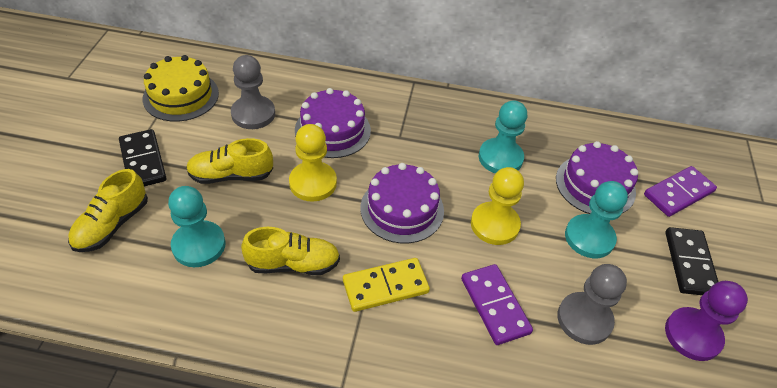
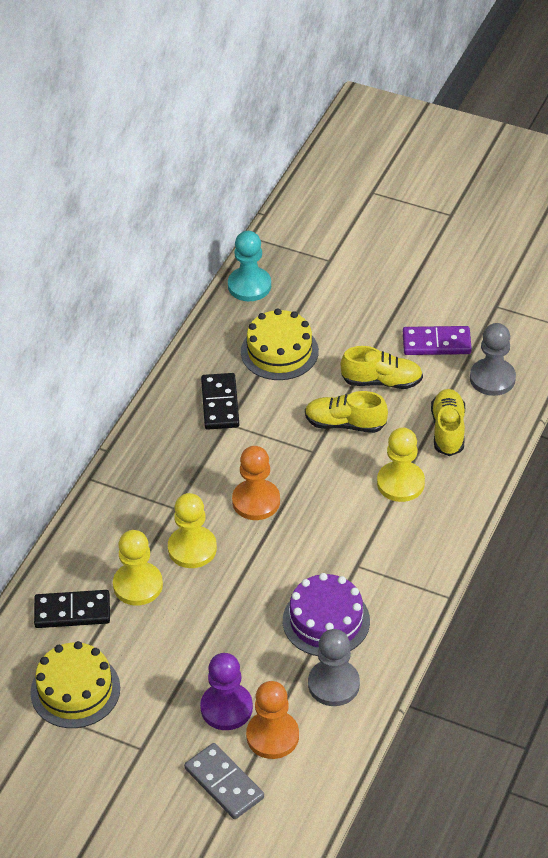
grey domino: none = 0 -> [184,743,264,819] = 1
orange pawn: none = 0 -> [232,446,280,520] [246,681,299,759] = 2
purple cake: [295,88,371,158] [360,163,444,243] [556,141,638,214] = 3 -> [283,573,370,656] = 1
purple domino: [461,264,533,345] [644,166,717,217] = 2 -> [403,326,472,355] = 1
turquoise pawn: [168,186,226,267] [479,100,527,174] [565,181,628,258] = 3 -> [228,231,271,301] = 1
yellow cake: [143,55,219,122] = 1 -> [30,641,120,728] [241,309,319,380] = 2
yellow domino: [343,258,430,312] = 1 -> none = 0
yellow pawn: [289,124,337,202] [471,167,524,245] = 2 -> [113,530,163,605] [168,493,217,568] [377,427,425,502] = 3

